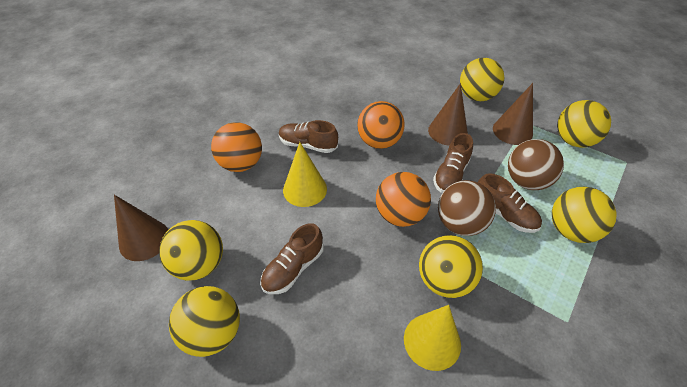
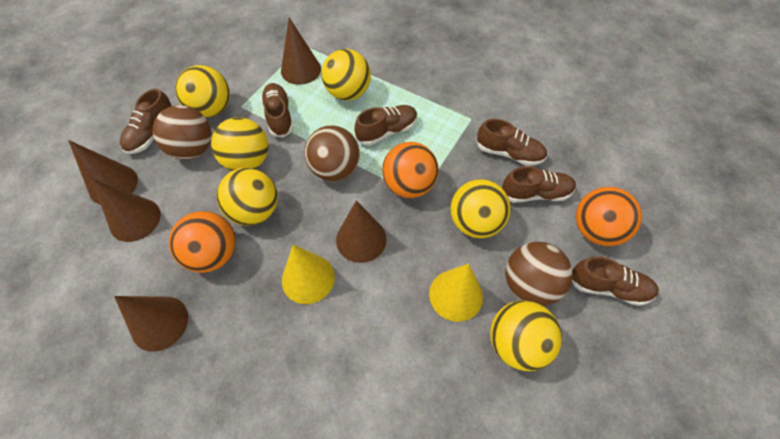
brown ball: [438,180,496,236] [508,139,564,190] = 2 -> [153,105,212,160] [304,126,360,181] [505,242,573,306] = 3
brown cone: [114,195,168,261] [428,83,468,146] [493,83,533,145] = 3 -> [68,140,138,205] [91,178,160,242] [114,296,188,352] [281,18,321,85] [336,200,387,263] = 5
brown shoe: [260,223,324,294] [279,120,338,153] [433,133,473,193] [478,173,542,233] = 4 -> [120,89,172,154] [261,83,294,138] [354,105,417,145] [476,119,547,166] [502,166,576,203] [572,256,659,306] = 6

